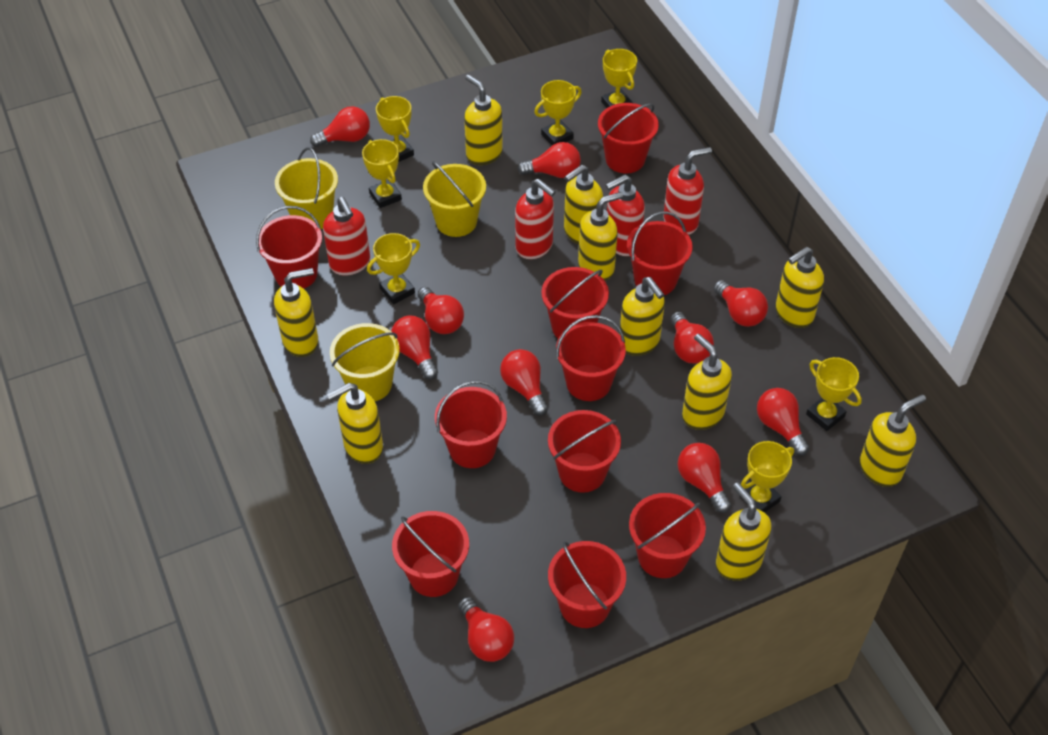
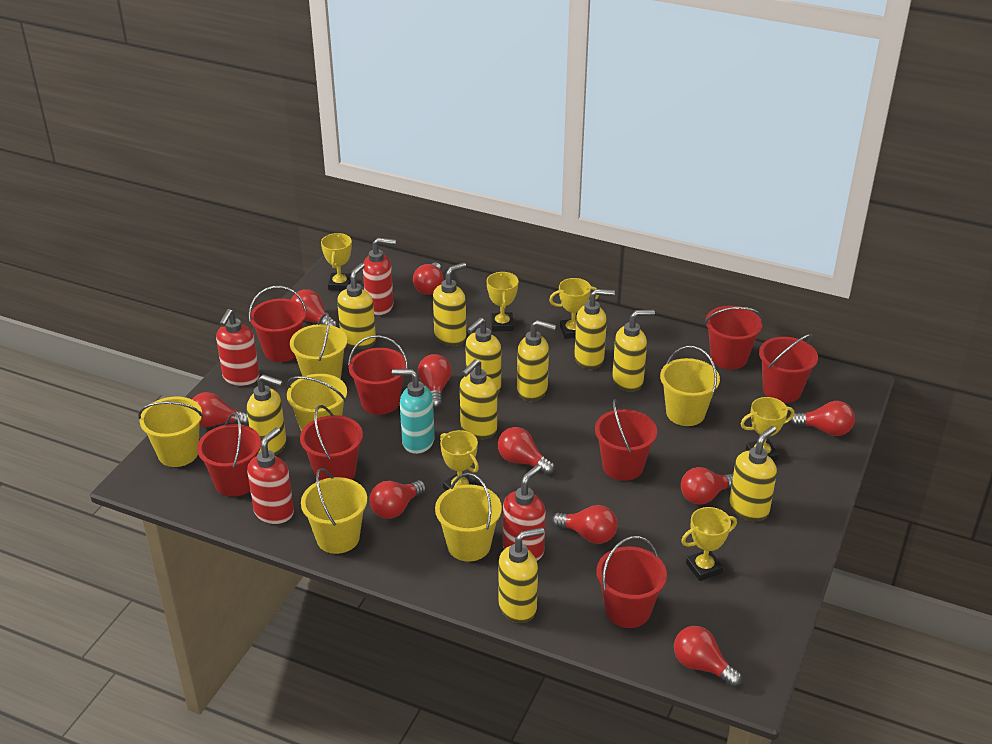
red bucket: [256,206,322,289] [392,511,469,597] [435,380,507,468] [541,267,609,339] [548,410,621,493] [548,541,626,628] [556,315,626,401] [598,103,659,173] [627,211,692,295] [629,493,706,578] = 10 -> [197,412,261,497] [249,286,307,362] [300,405,363,481] [348,335,408,415] [595,399,657,481] [596,536,667,628] [705,305,763,370] [759,334,818,403] = 8
turquoise soap dispenser: none = 0 -> [392,369,435,454] = 1
yellow bucket: [275,147,338,229] [330,323,400,401] [423,161,486,237] = 3 -> [138,396,203,467] [287,374,347,432] [290,312,347,379] [301,468,367,554] [435,473,502,562] [660,346,720,426] = 6
yellow trophy: [362,139,402,208] [367,233,420,304] [376,96,414,162] [534,80,582,145] [601,49,637,108] [740,441,794,512] [806,357,862,431] = 7 -> [321,233,352,291] [440,430,479,491] [487,272,518,332] [549,278,599,339] [681,507,737,581] [741,397,795,461] = 6

